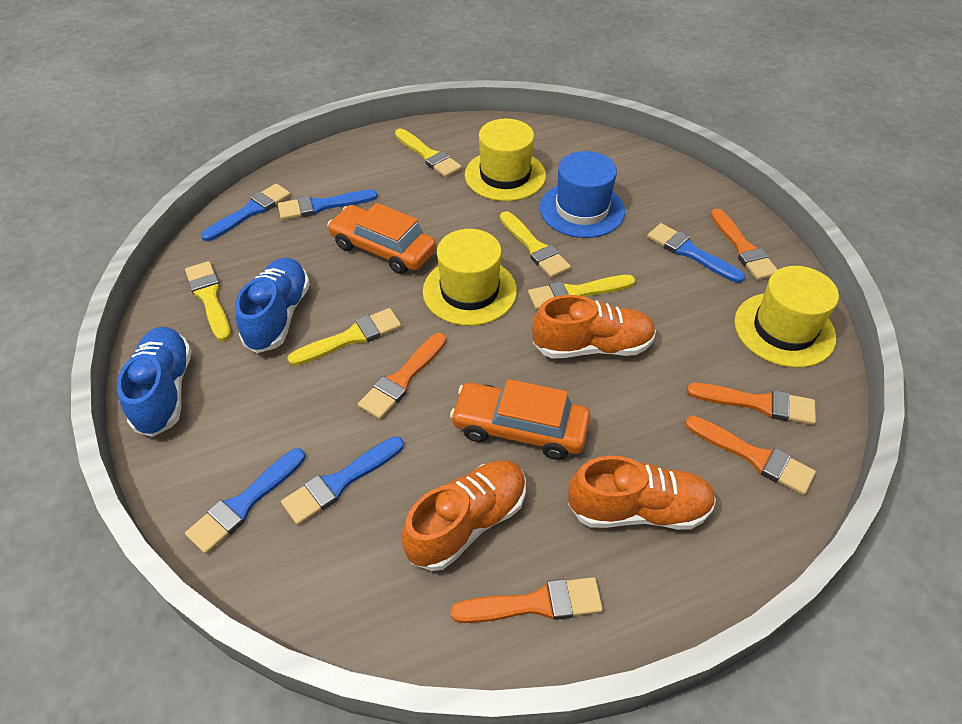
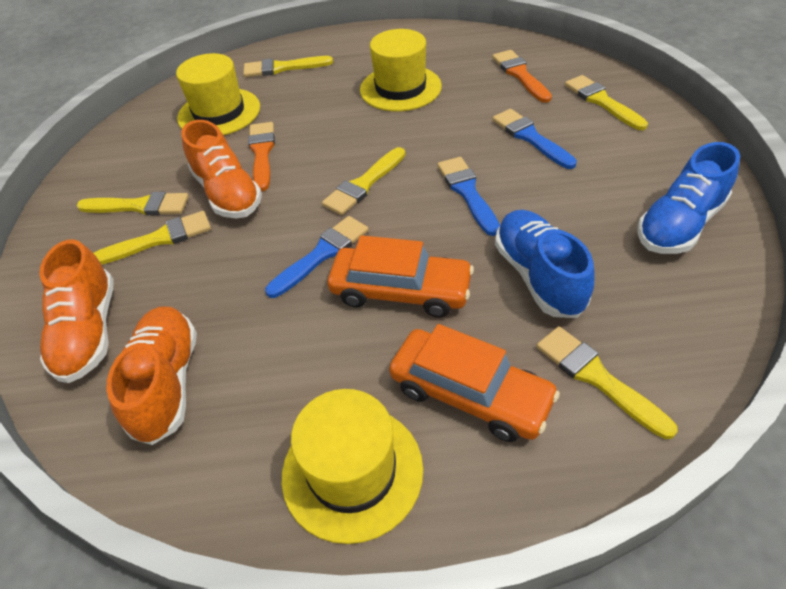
blue brush: [185,448,305,554] [201,183,291,241] [278,190,378,220] [281,436,404,525] [647,223,745,283] = 5 -> [265,216,369,298] [437,157,500,236] [492,109,577,169] = 3
blue hat: [540,151,625,238] = 1 -> none = 0
orange brush: [358,333,446,419] [450,577,603,623] [685,416,816,495] [687,383,816,425] [711,208,778,280] = 5 -> [248,122,275,191] [492,50,552,103] = 2
yellow brush: [185,261,231,341] [287,308,401,366] [395,129,462,178] [500,211,571,278] [528,275,636,310] = 5 -> [77,192,189,215] [93,211,211,265] [243,56,333,77] [322,147,405,215] [536,326,678,439] [565,75,648,130] = 6

